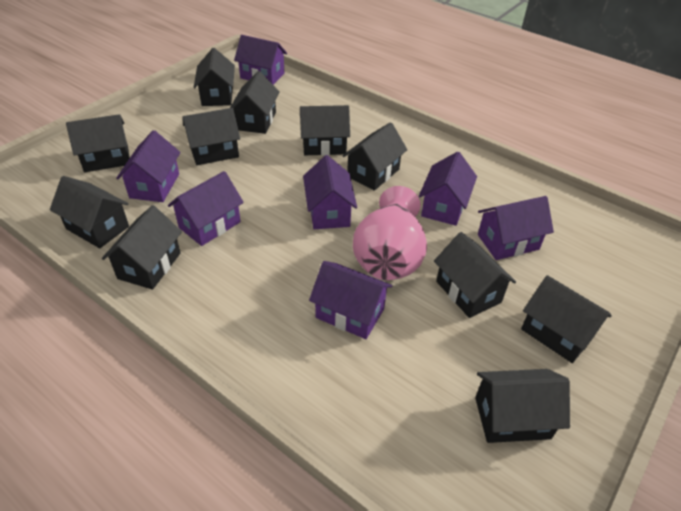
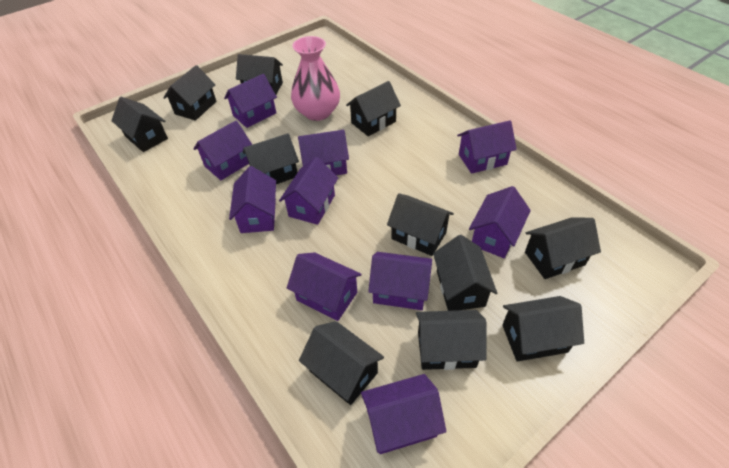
purple house: [116,130,181,202] [168,171,244,246] [234,35,287,85] [303,155,357,229] [309,261,393,339] [419,152,477,226] [478,196,554,260] = 7 -> [194,121,252,180] [224,74,277,128] [229,166,276,233] [279,157,338,225] [287,252,362,321] [298,130,349,175] [361,374,446,454] [368,252,432,310] [457,120,517,174] [469,186,531,258] = 10

